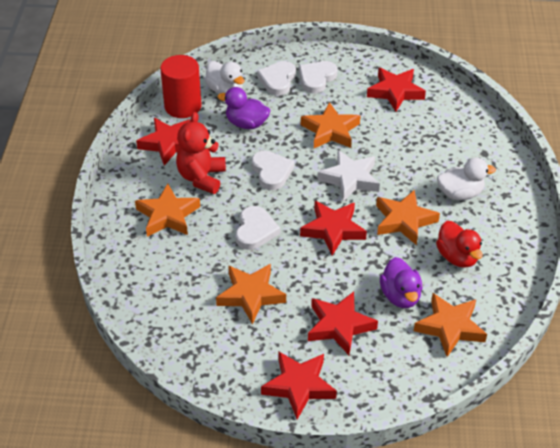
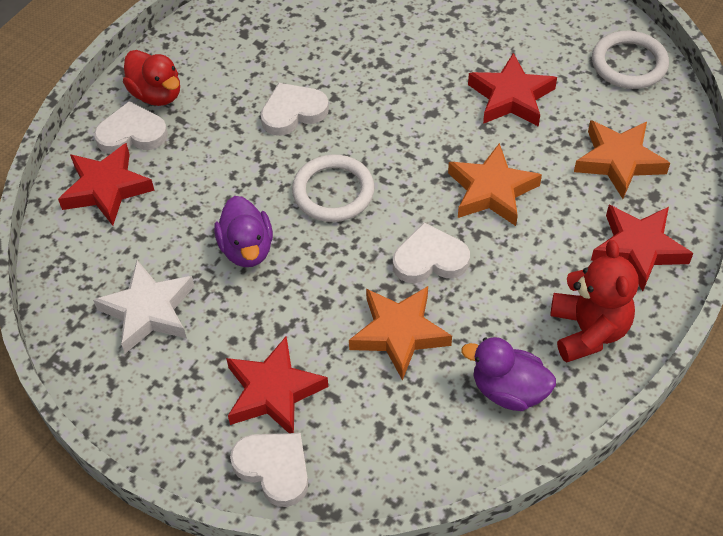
orange star: [135,184,200,237] [216,264,286,324] [301,102,360,148] [376,190,440,245] [414,293,487,357] = 5 -> [349,286,452,380] [448,143,542,226] [574,120,670,199] = 3
red cylinder: [160,55,202,118] = 1 -> none = 0
red star: [136,118,191,166] [261,351,337,419] [300,201,367,255] [308,291,378,355] [367,68,426,112] = 5 -> [58,143,155,226] [226,336,328,433] [468,53,557,127] [591,205,693,291] = 4
white duck: [205,61,245,94] [437,157,496,200] = 2 -> none = 0
white ring: none = 0 -> [292,154,375,222] [592,31,669,89] = 2

